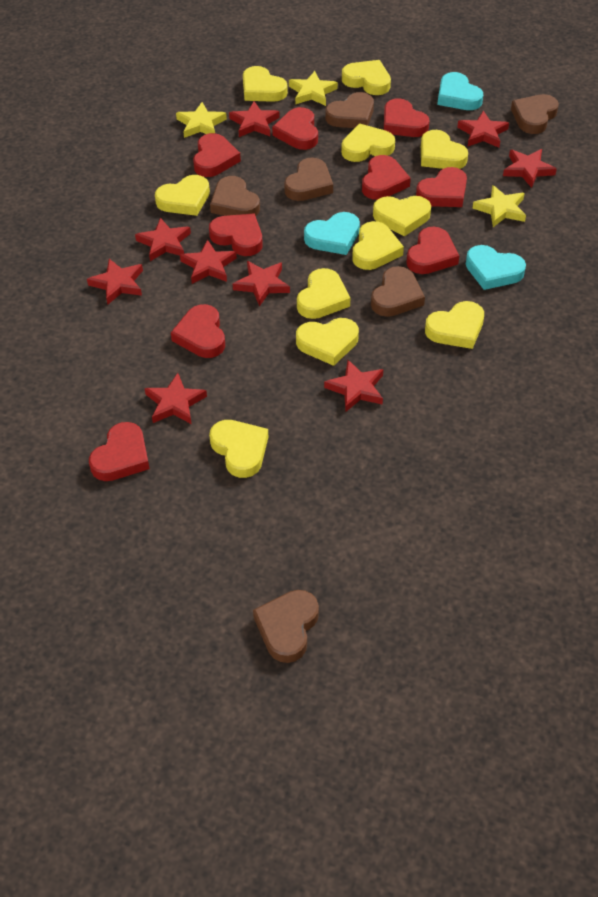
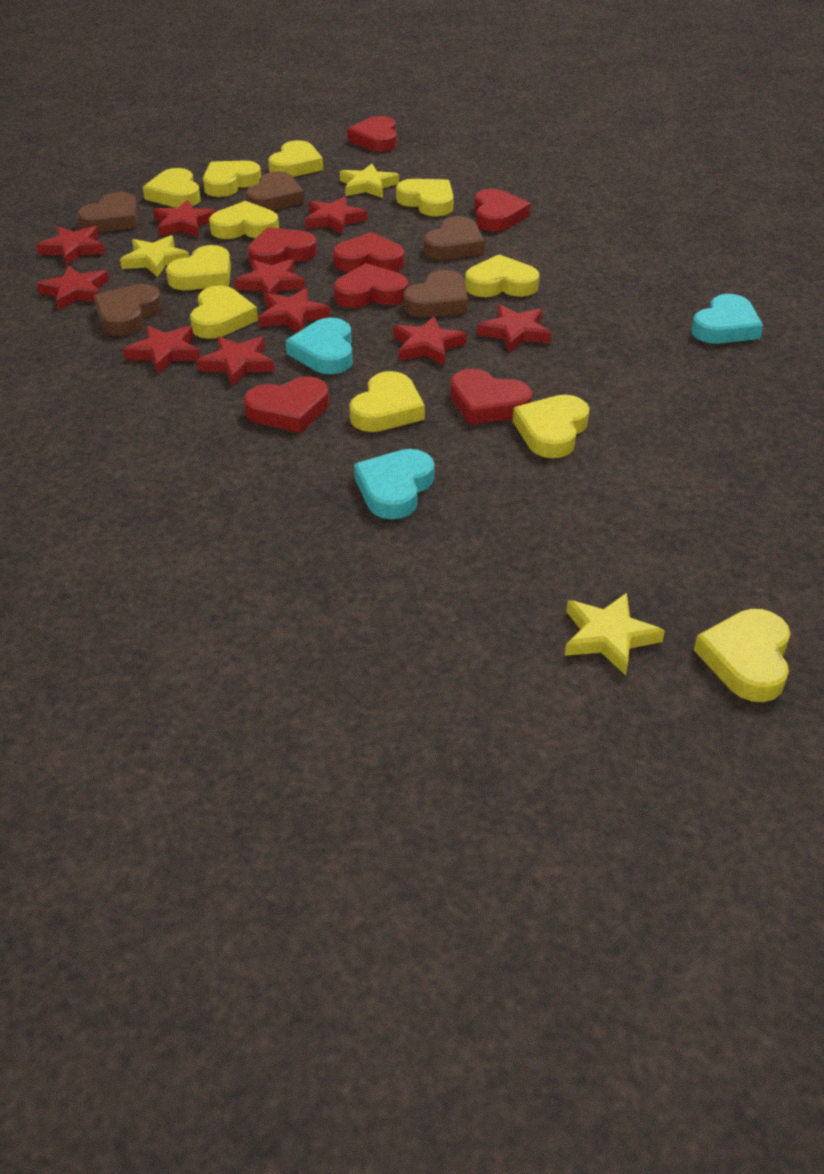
brown heart: [210,176,260,216] [253,590,319,663] [284,158,333,201] [325,92,374,128] [371,266,425,317] [511,94,559,134] = 6 -> [77,192,138,232] [93,284,162,336] [246,171,304,211] [403,270,468,317] [423,216,485,260] = 5
red heart: [89,422,150,481] [171,304,225,358] [193,133,241,177] [209,214,263,256] [272,107,318,150] [362,155,411,200] [384,98,429,137] [406,227,459,274] [416,167,467,207] = 9 -> [244,376,329,433] [248,227,317,265] [333,232,405,272] [333,263,408,308] [347,116,397,152] [450,369,532,424] [474,189,531,232] = 7
red star: [87,259,143,305] [135,218,191,261] [145,373,207,424] [180,240,237,284] [229,101,280,137] [233,261,290,306] [324,360,383,412] [457,111,509,148] [503,149,557,188] = 9 -> [36,226,105,265] [36,266,109,310] [123,325,200,374] [153,200,217,237] [196,336,275,386] [235,259,305,295] [258,288,331,333] [305,196,367,234] [393,316,467,365] [477,305,551,353] = 10

